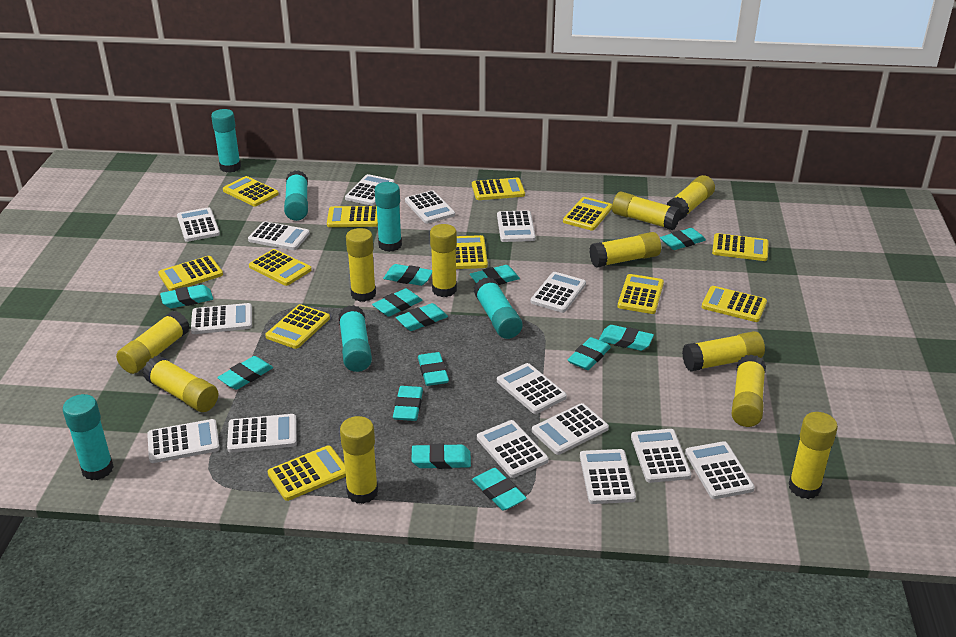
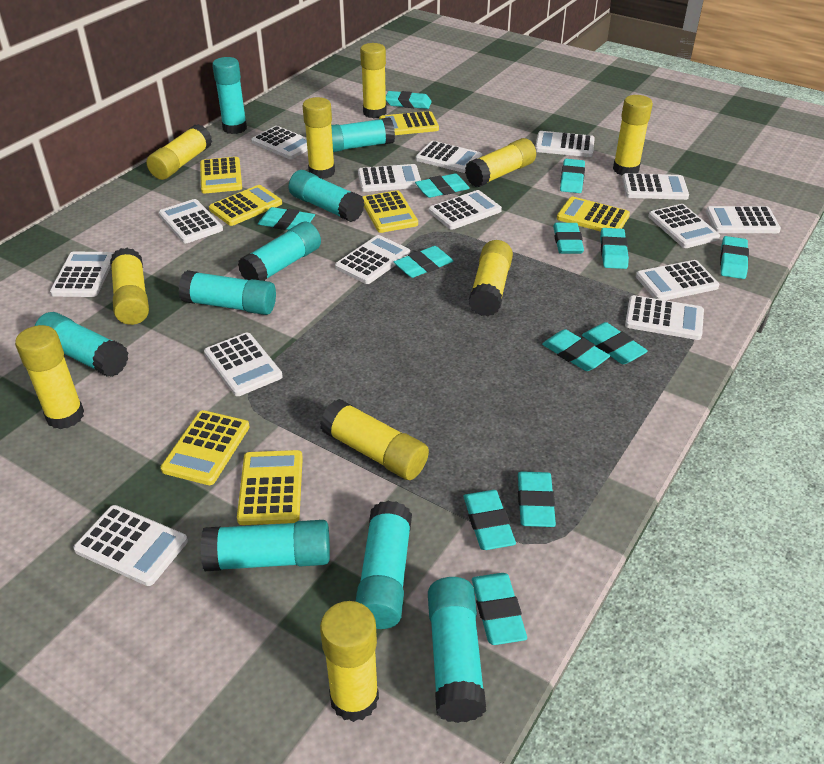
turquoise glue stick: [63,394,114,480] [211,109,241,173] [284,170,308,221] [339,305,372,372] [375,182,402,252] [473,277,523,339] = 6 -> [35,312,128,377] [178,270,276,315] [200,520,330,571] [212,57,247,134] [238,222,321,281] [288,170,365,222] [331,117,395,152] [355,500,412,629] [428,577,486,723] = 9
yellow calculator: [158,256,223,291] [223,176,279,207] [249,249,312,286] [265,304,330,349] [268,445,346,501] [327,206,378,227] [456,235,488,269] [472,178,525,200] [563,197,612,230] [618,274,664,314] [702,286,767,322] [712,233,769,261] = 12 -> [161,410,250,485] [200,157,242,194] [209,185,282,226] [237,450,303,525] [363,190,418,233] [379,111,439,135] [557,197,630,232] = 7
yellow glue stick: [116,311,190,374] [143,356,219,412] [340,416,378,504] [346,228,376,302] [430,224,457,297] [589,232,661,268] [612,192,681,230] [667,175,715,220] [682,331,765,372] [731,354,766,427] [789,412,838,499] = 11 -> [15,325,84,429] [110,248,149,325] [146,124,212,180] [303,97,335,179] [320,399,429,480] [320,601,379,722] [360,43,387,118] [465,138,536,187] [469,240,513,316] [613,95,653,176] = 10

